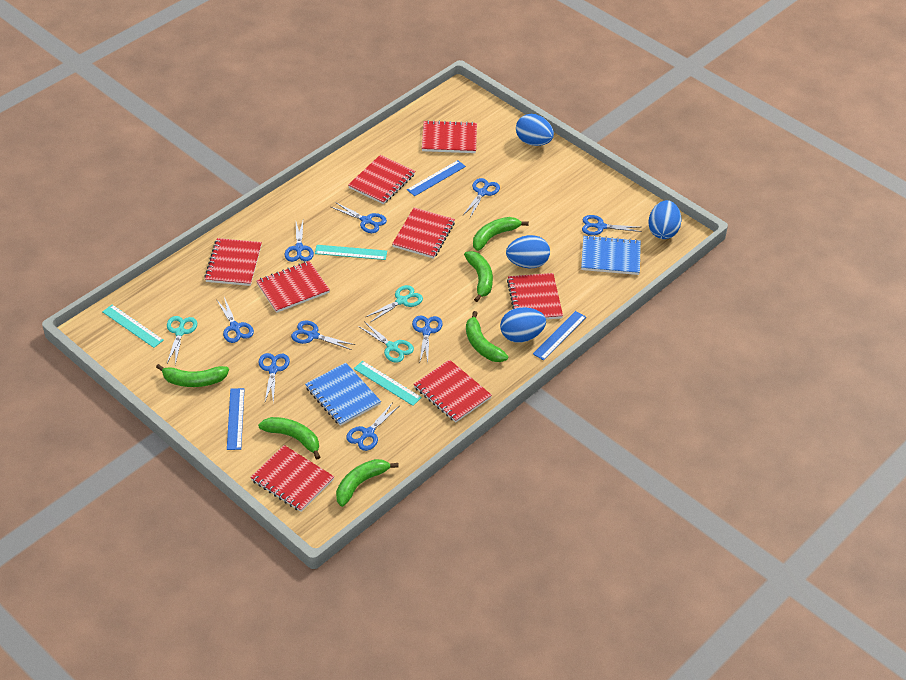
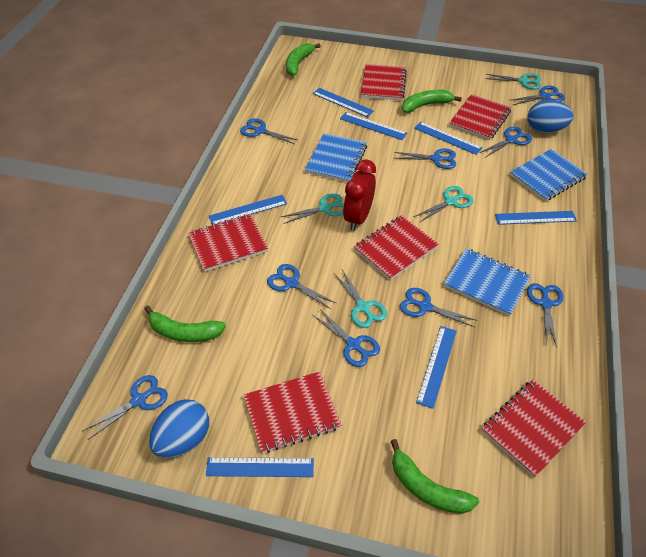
blue egg: [500,307,546,343] [506,235,550,268] [516,114,554,146] [648,200,682,239] = 4 -> [149,399,209,458] [527,100,574,133] = 2
blue notebook: [305,363,381,426] [581,235,641,275] = 2 -> [305,133,367,182] [444,248,531,316] [510,149,588,201] = 3
blue ruler: [227,388,245,450] [407,160,466,196] [533,311,586,360] = 3 -> [206,457,314,477] [208,195,287,225] [313,88,374,117] [340,112,407,140] [414,122,482,155] [416,326,457,409] [495,211,577,225] = 7
green banana: [156,364,229,387] [258,417,320,459] [336,459,399,507] [464,251,493,302] [466,311,508,362] [473,217,529,251] = 6 -> [144,305,226,342] [286,43,321,76] [390,439,479,514] [402,90,462,113] = 4
red clock: none = 0 -> [343,159,376,231] = 1
red notebook: [204,238,262,286] [250,445,334,512] [256,261,330,313] [348,155,415,204] [392,207,455,259] [414,360,492,423] [422,120,477,153] [507,273,563,319] = 8 -> [188,214,268,272] [244,371,341,453] [354,215,439,280] [361,64,407,101] [449,94,511,140] [482,380,586,478] = 6
turquoise ruler: [102,305,164,348] [315,245,387,260] [354,361,422,406] = 3 -> none = 0
turquoise scissors: [167,316,197,365] [358,321,414,363] [366,285,423,322] = 3 -> [281,193,344,224] [334,270,387,328] [414,186,473,223] [485,73,541,89] = 4

